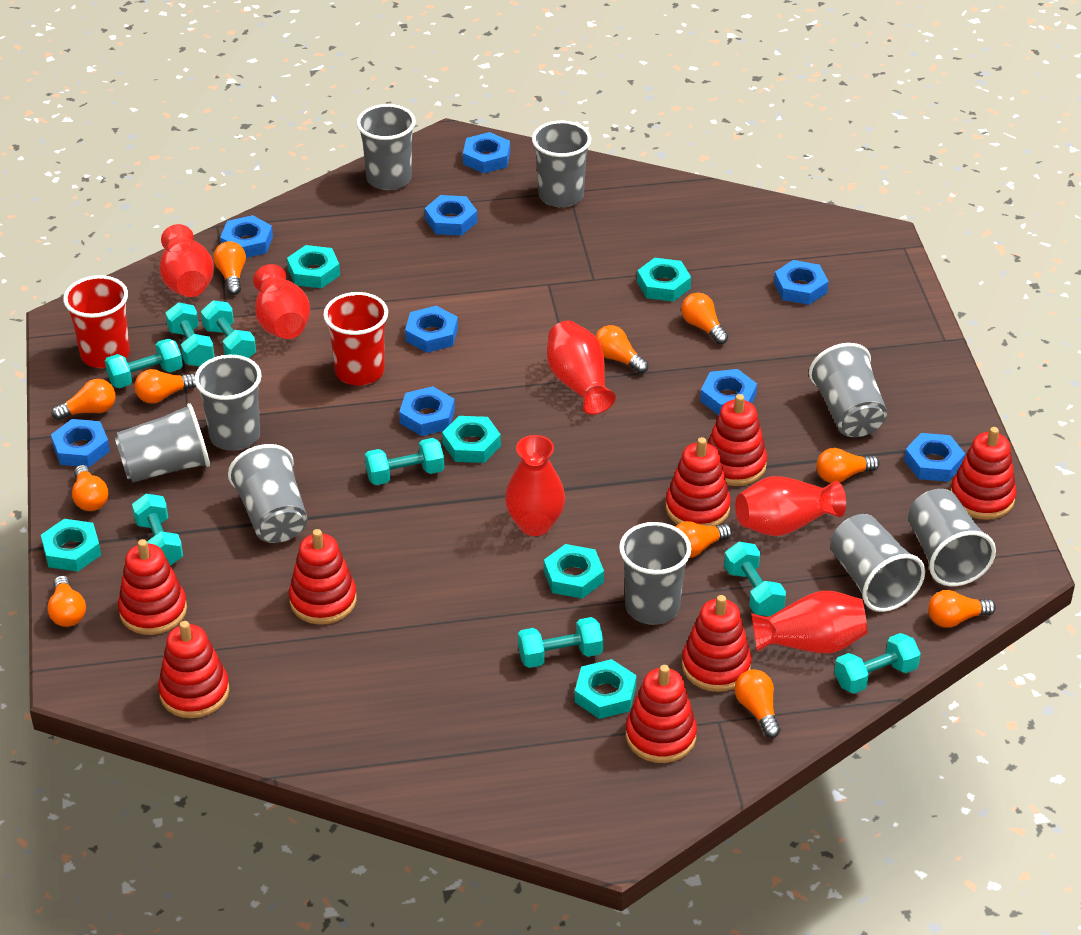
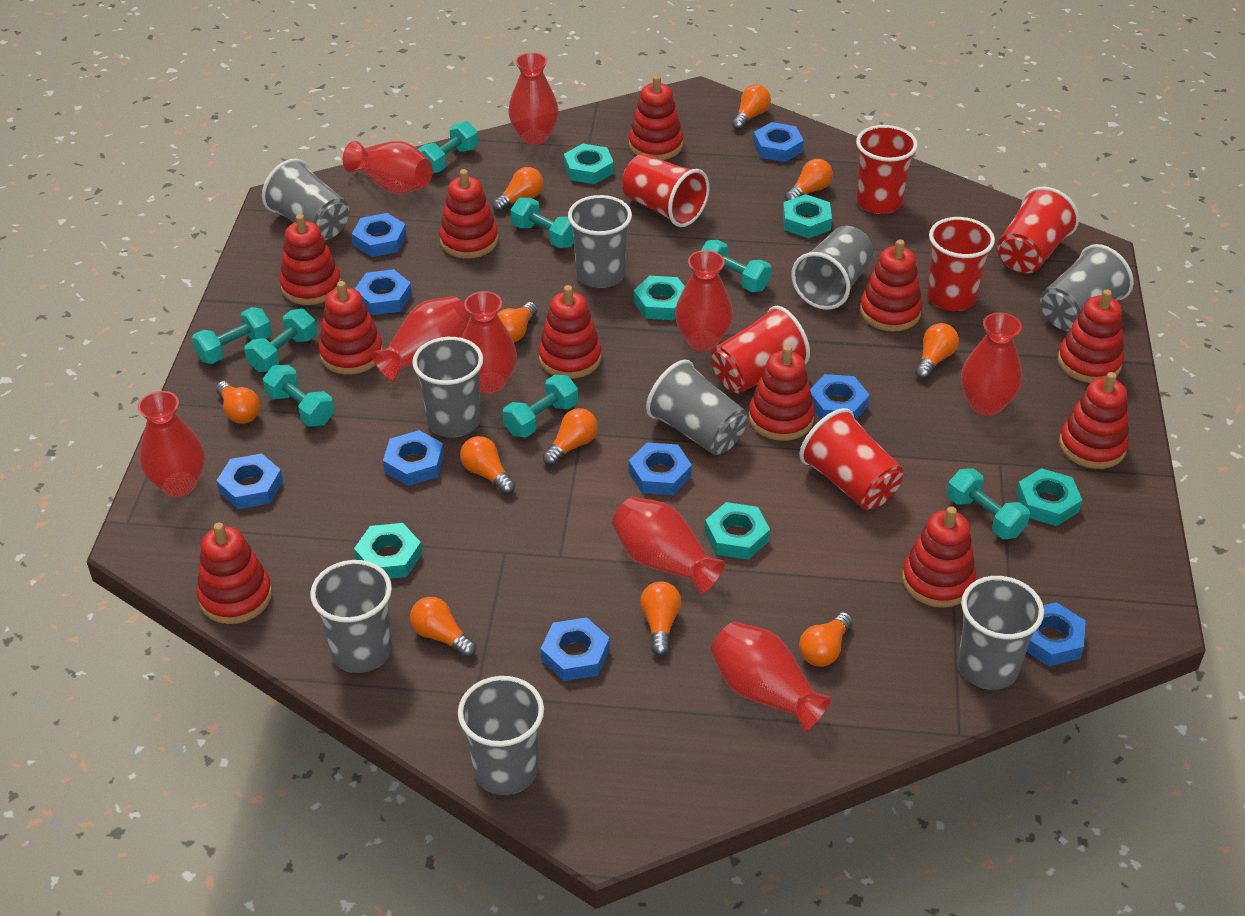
red cup: [63,275,130,368] [323,292,388,385] = 2 -> [622,154,709,227] [711,306,810,394] [800,408,903,510] [856,125,917,214] [927,217,995,311] [997,186,1079,274] = 6
red stacking toy: [118,539,187,635] [158,621,229,718] [289,529,357,625] [626,665,697,763] [666,437,731,526] [682,595,752,692] [708,394,767,486] [950,427,1017,520] = 8 -> [197,522,272,624] [280,214,341,305] [319,281,383,375] [439,169,498,259] [538,285,602,379] [629,75,683,160] [749,345,815,441] [860,239,922,332] [902,506,976,608] [1058,289,1124,383] [1059,372,1129,469] = 11
red vase: [160,224,214,297] [253,264,310,339] [505,435,565,536] [547,321,616,415] [735,476,846,536] [751,591,868,653] = 6 -> [138,391,205,497] [343,141,433,194] [371,296,471,381] [462,291,517,394] [508,52,559,145] [612,497,726,594] [675,250,733,351] [710,622,832,732] [961,312,1022,416] = 9

